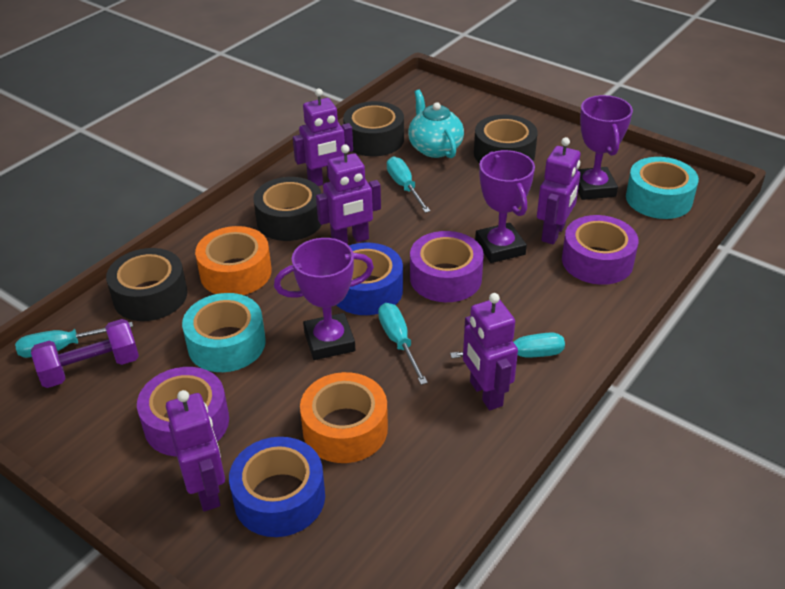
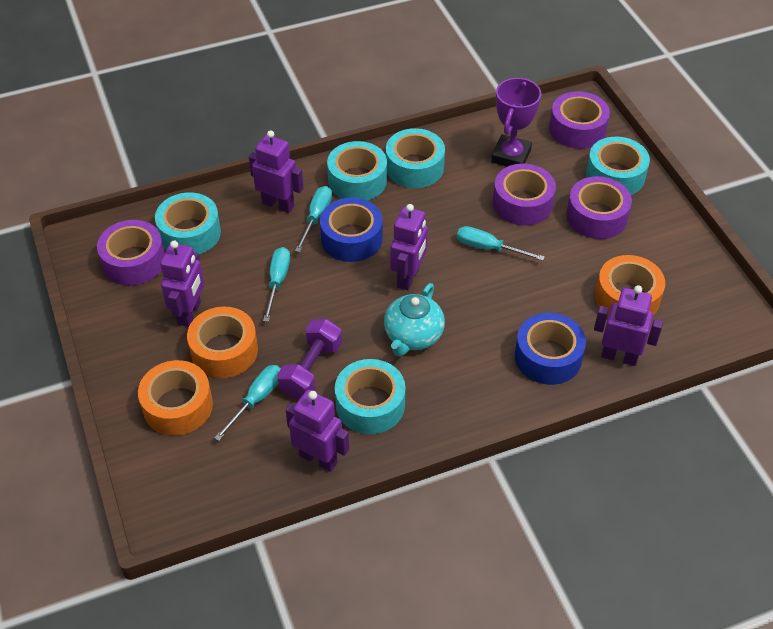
black tape: [106,248,187,321] [253,177,322,241] [343,101,404,156] [474,115,538,163] = 4 -> none = 0
orange tape: [195,226,272,295] [300,372,388,463] = 2 -> [138,360,213,436] [187,307,258,378] [595,255,665,316] = 3
purple tape: [137,367,229,457] [410,231,484,302] [562,215,638,285] = 3 -> [97,220,165,286] [493,164,556,226] [549,91,610,149] [566,176,632,239] = 4
purple trophy: [274,238,374,360] [475,150,535,263] [578,95,633,200] = 3 -> [491,78,541,167] = 1
turquoise tape: [182,293,266,372] [626,157,699,219] = 2 -> [155,192,221,254] [327,141,387,200] [335,359,405,434] [386,128,445,188] [586,137,650,195] = 5

